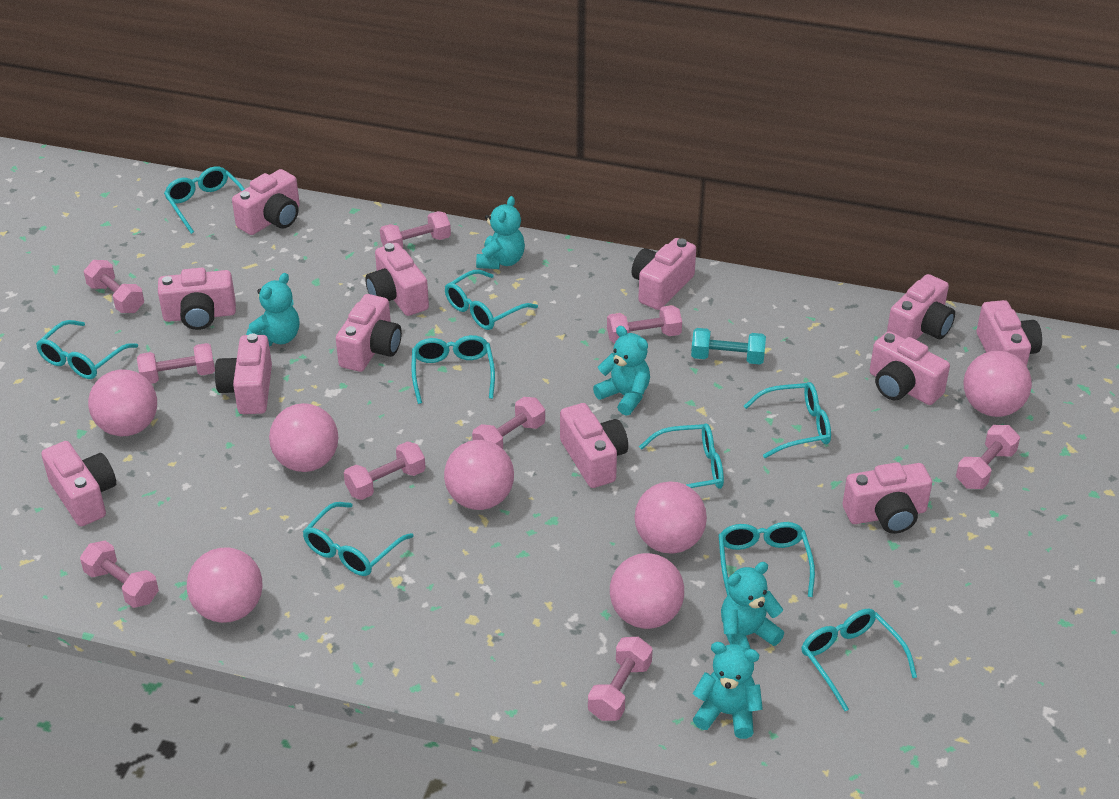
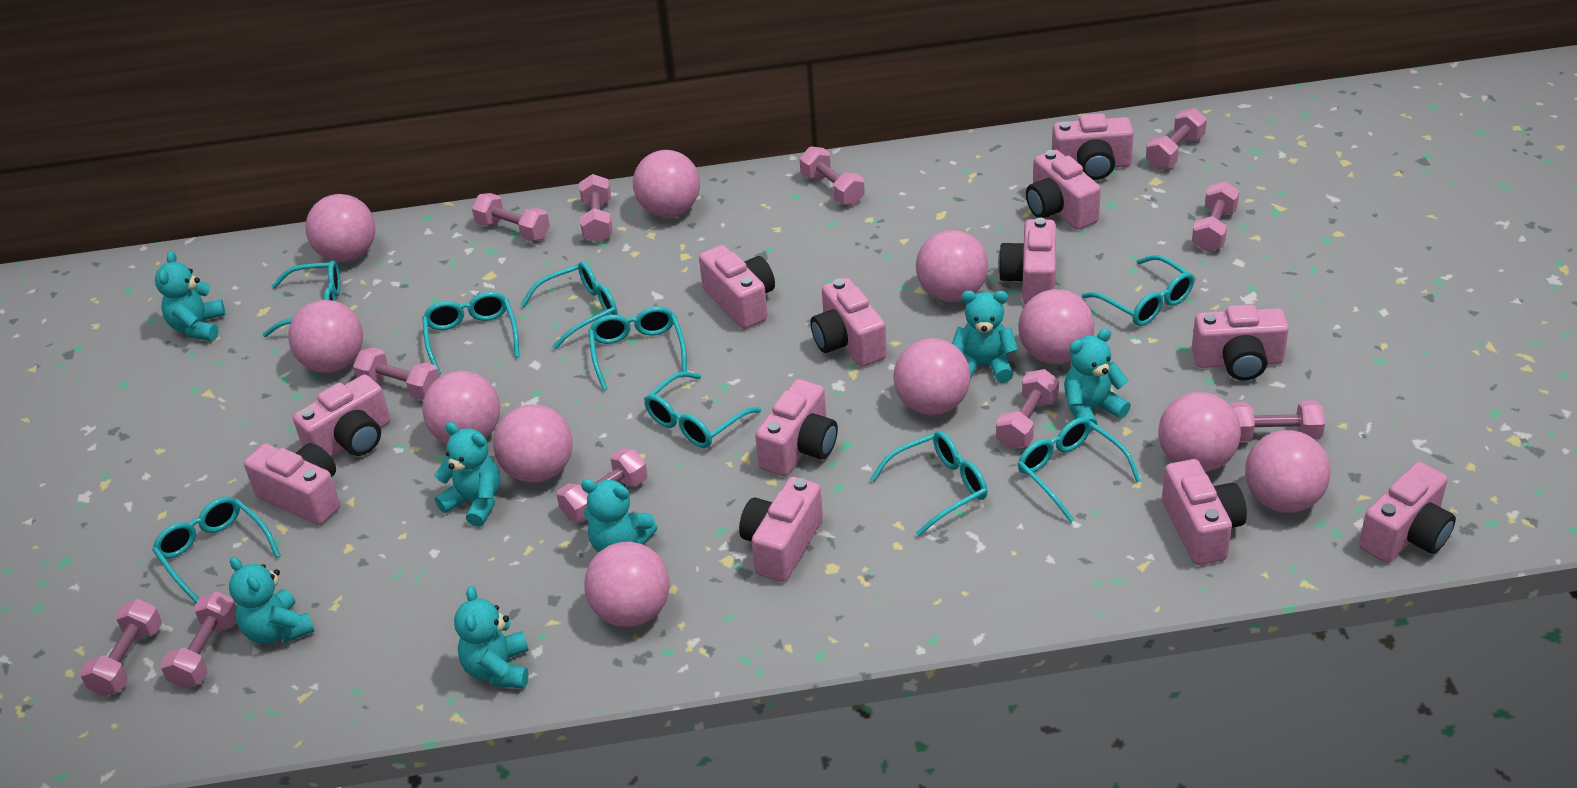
pink ball: [88,370,157,436] [187,547,263,623] [269,403,338,472] [444,440,514,510] [610,553,684,629] [635,481,707,554] [963,351,1032,417] = 7 -> [288,300,363,373] [306,194,375,262] [422,371,500,444] [493,404,573,483] [584,542,670,627] [633,150,700,217] [893,338,971,415] [916,230,988,302] [1018,289,1094,364] [1158,392,1241,472] [1245,430,1330,513] = 11
pink dumbbell: [80,541,159,608] [84,260,144,313] [137,343,215,384] [344,441,426,500] [380,211,451,248] [472,397,545,449] [588,637,653,721] [607,305,682,343] [956,425,1020,489] = 9 -> [80,599,162,697] [160,591,237,689] [353,347,440,400] [472,193,550,241] [556,448,647,522] [579,174,613,243] [799,146,865,205] [996,369,1059,449] [1146,108,1207,169] [1192,181,1239,252] [1230,400,1325,441] = 11
turquoise dumbbell: [691,328,766,364] = 1 -> none = 0
turquoise teddy bear: [246,273,299,346] [476,196,525,269] [593,326,650,416] [693,642,763,739] [721,562,784,650] = 5 -> [155,251,225,341] [229,557,314,644] [434,422,500,527] [454,586,529,689] [581,479,658,553] [952,291,1018,383] [1064,328,1131,432] = 7

